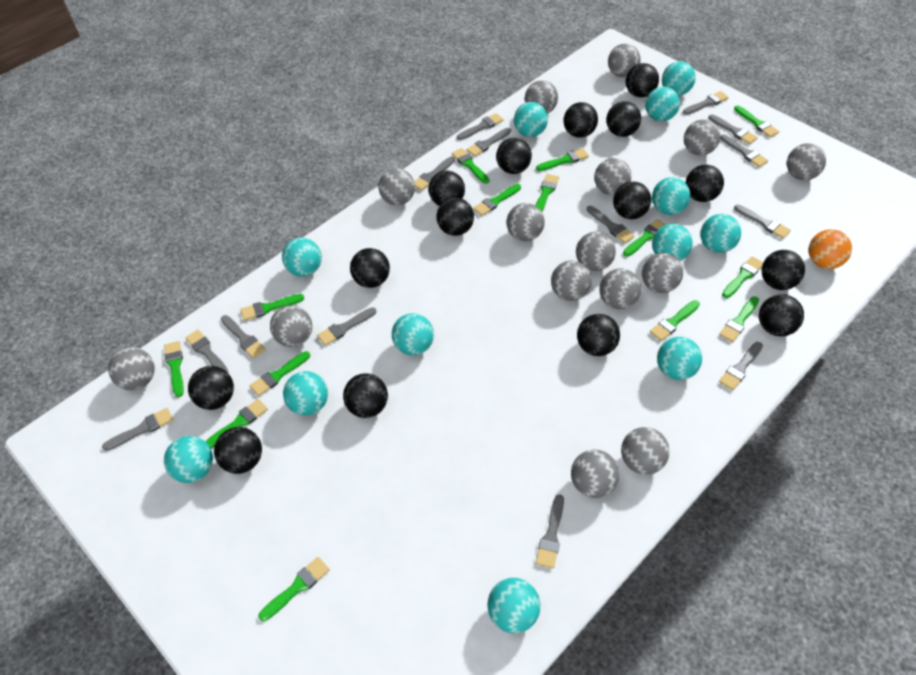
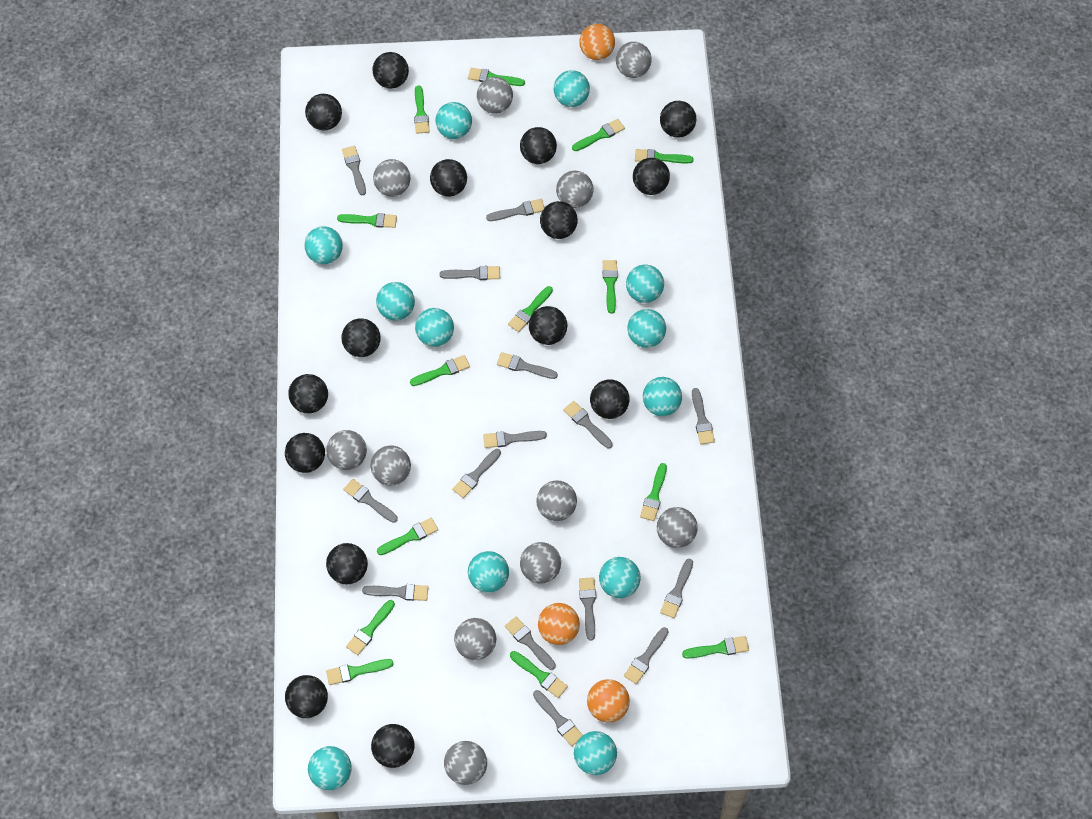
grey ball: [108,347,155,390] [270,305,312,347] [379,168,415,205] [507,203,545,241] [525,80,558,114] [551,260,592,301] [571,449,619,498] [576,232,616,271] [594,158,632,195] [600,269,641,309] [608,44,641,77] [621,427,670,475] [642,253,683,293] [684,119,720,156] [787,143,826,180] = 15 -> [326,430,367,470] [370,446,411,486] [373,159,410,197] [444,741,487,785] [454,618,496,660] [477,77,513,114] [520,542,561,584] [536,480,577,521] [556,171,594,208] [616,42,652,78] [657,507,698,548] = 11
grey brush: [102,408,173,451] [185,330,229,373] [221,315,266,359] [317,307,376,346] [414,157,455,191] [457,113,504,140] [466,128,511,157] [536,494,564,569] [587,206,635,243] [683,91,729,115] [708,115,758,144] [719,342,763,391] [720,134,768,167] [734,204,791,239] = 14 -> [342,146,366,195] [343,479,398,523] [362,584,428,601] [440,266,500,280] [452,449,501,498] [483,431,547,448] [486,199,545,221] [497,352,558,379] [505,617,556,670] [533,690,582,746] [563,401,613,448] [579,578,596,641] [624,627,669,684] [660,559,693,618] [692,388,715,445] = 15
orange ball: [809,229,852,269] = 1 -> [538,603,580,645] [579,24,615,60] [587,679,630,723] = 3

